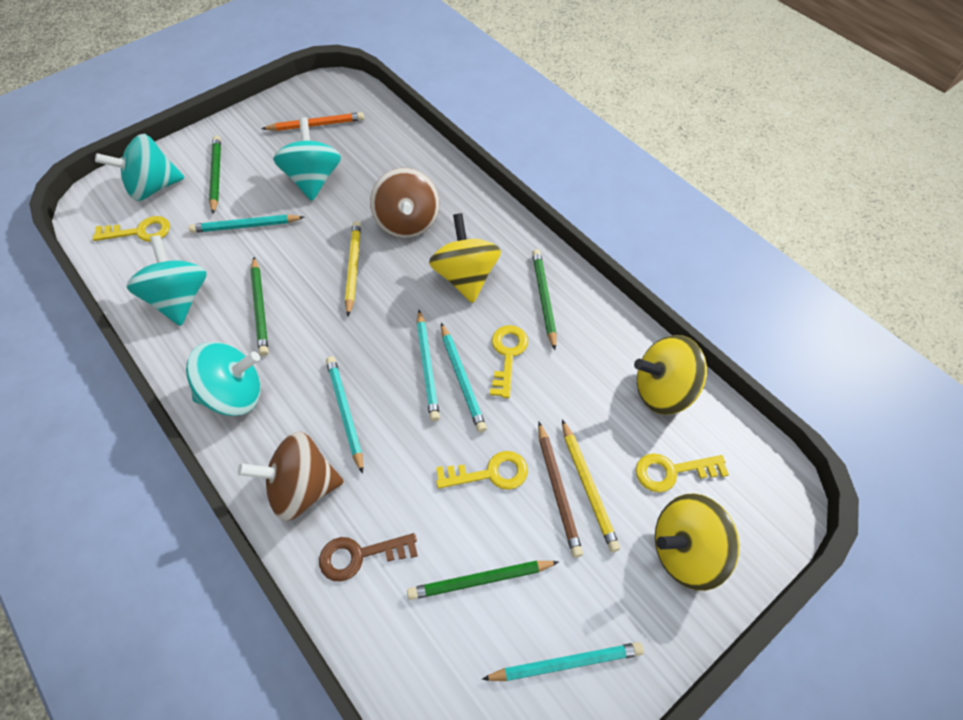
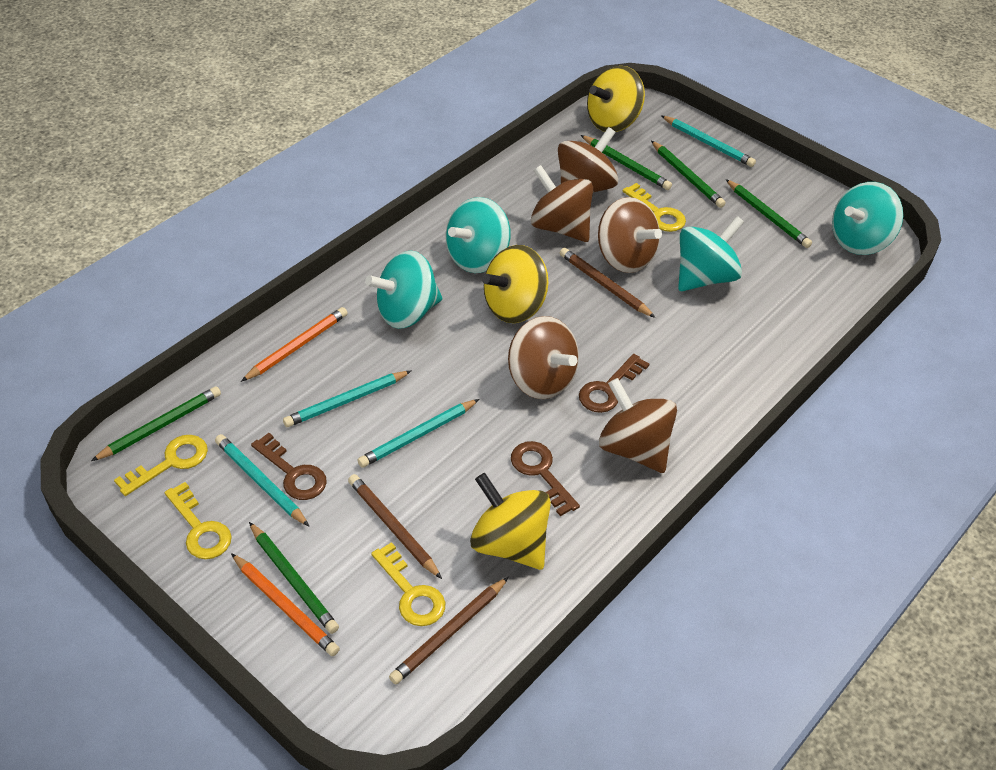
brown key: [319,533,418,582] = 1 -> [251,433,327,500] [511,441,580,516] [579,354,649,413] = 3
brown pencil: [538,422,583,558] = 1 -> [348,474,442,579] [389,577,509,684] [560,248,656,318] = 3
brown spinning top: [238,431,344,521] [370,168,440,238] = 2 -> [508,316,579,399] [531,165,593,242] [558,127,618,193] [598,197,662,273] [599,378,677,473] = 5
green pencil: [209,135,221,214] [250,257,269,356] [407,561,559,600] [532,249,557,350] = 4 -> [91,386,221,461] [249,522,339,634] [581,135,672,190] [651,141,726,208] [726,179,812,248] = 5
orange pencil: [262,112,364,131] = 1 -> [231,553,340,656] [241,307,348,382] = 2
turquoise pencil: [188,214,305,233] [326,356,363,474] [417,310,440,421] [441,323,487,433] [482,642,644,681] = 5 -> [215,434,309,526] [283,371,411,427] [358,399,479,468] [661,115,756,167] = 4
yellow pencil: [345,221,361,316] [562,420,620,552] = 2 -> none = 0

